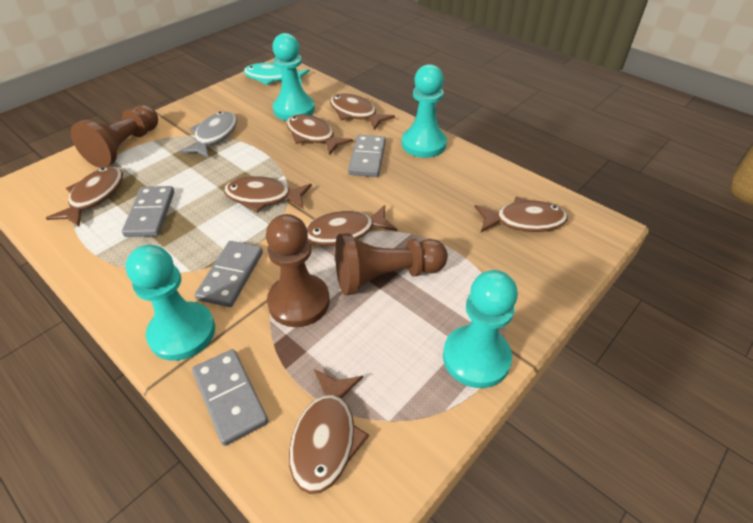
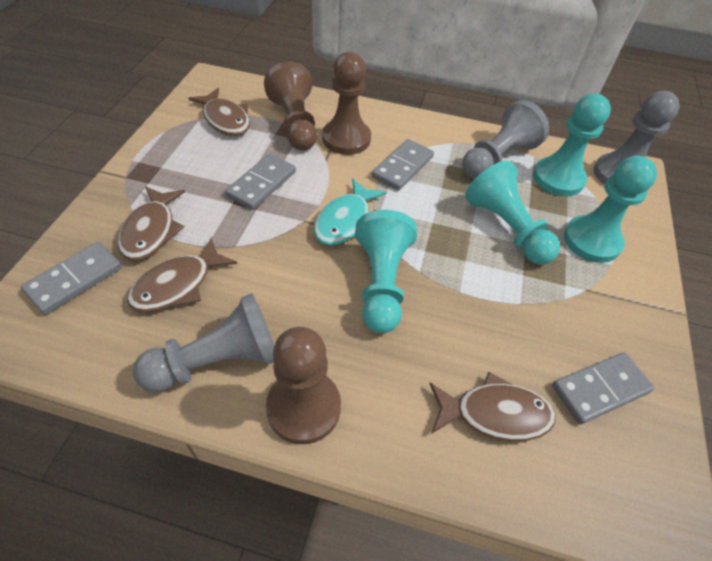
brown fish: [46,167,123,227] [224,176,312,213] [286,114,353,155] [289,369,369,494] [306,205,398,246] [330,93,395,130] [474,196,568,232] = 7 -> [118,186,185,261] [127,238,238,312] [188,88,250,136] [429,372,556,441] = 4
grey fish: [179,112,237,158] = 1 -> none = 0
grey pawn: none = 0 -> [133,293,274,392] [462,100,549,178] [594,91,680,185] = 3

